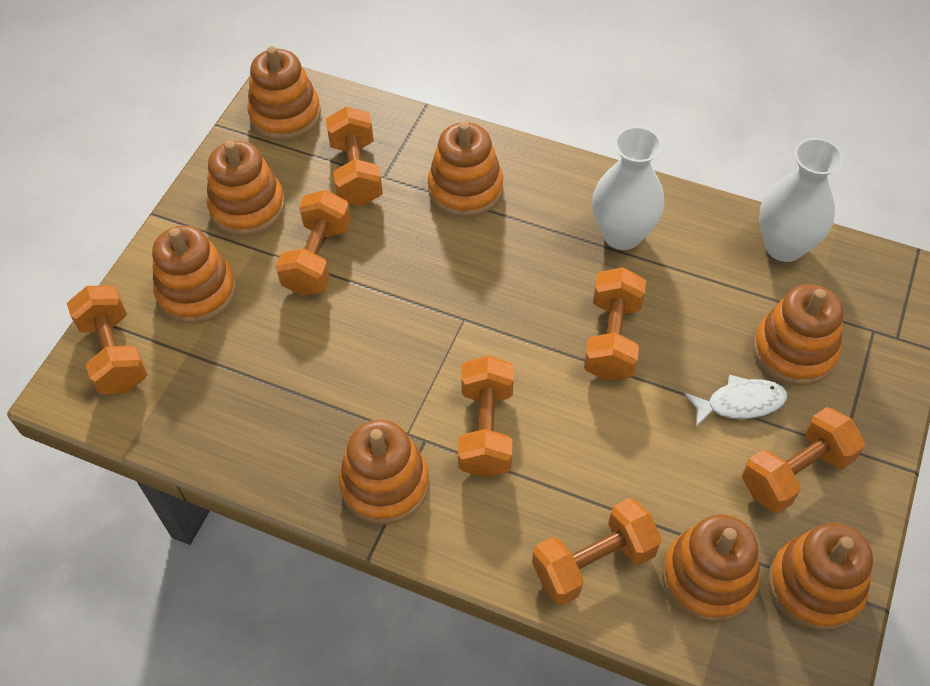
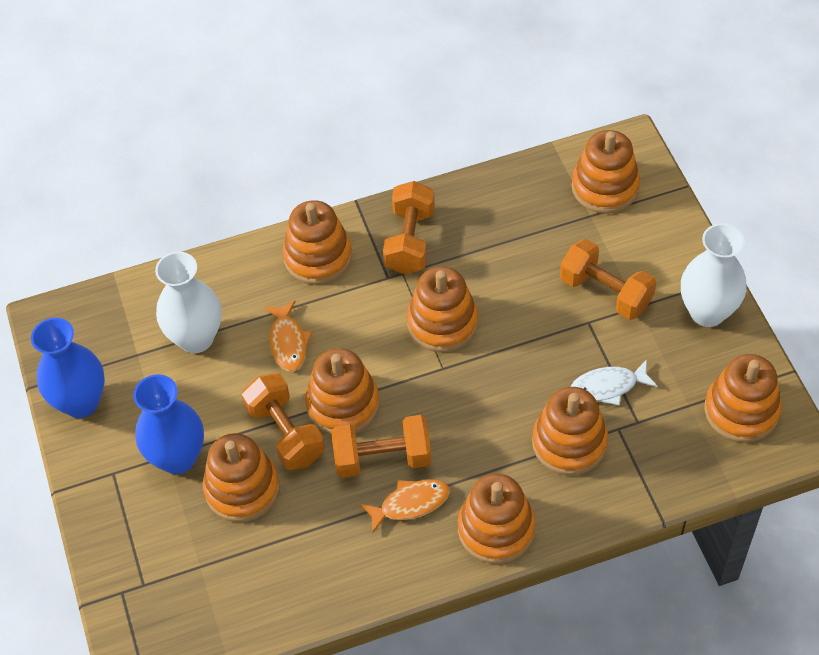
blue vase: none = 0 -> [31,318,105,418] [133,374,204,474] = 2
orange dumbbell: [67,286,148,394] [276,190,351,296] [326,106,383,206] [458,355,514,478] [532,498,662,605] [584,267,646,381] [742,407,865,513] = 7 -> [242,373,325,470] [331,415,432,478] [383,181,435,275] [560,239,656,320] = 4
orange fish: none = 0 -> [265,301,312,371] [360,479,450,534] = 2

